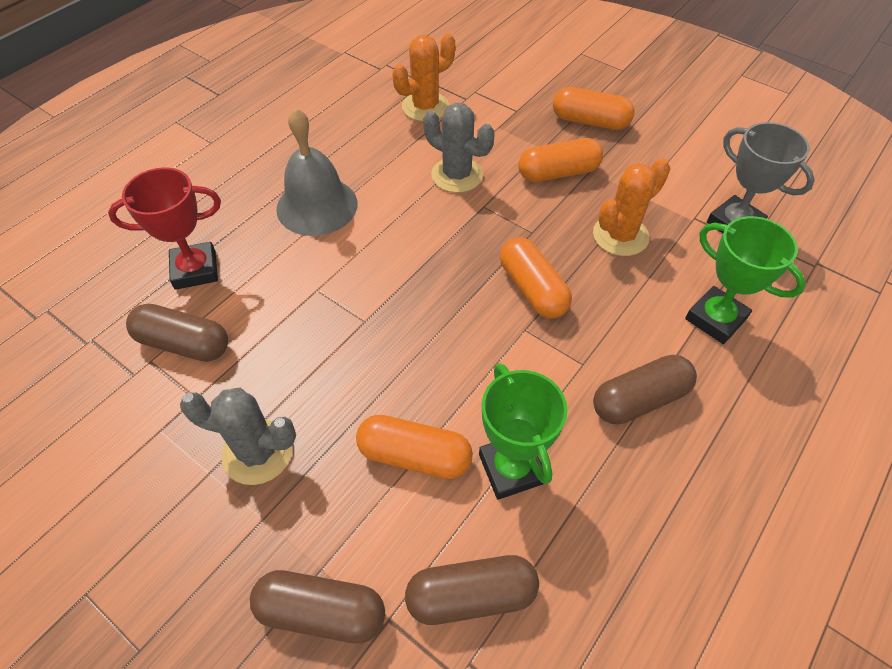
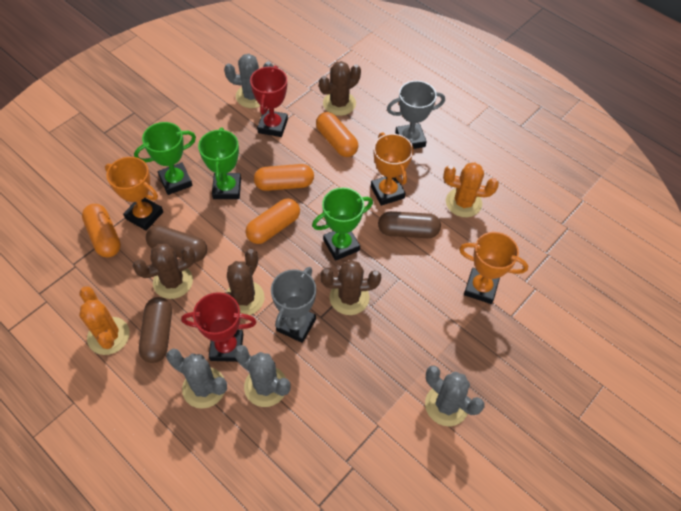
brown cactus: none = 0 -> [133,244,196,299] [225,249,265,315] [319,61,361,116] [320,260,381,315] = 4
brown capsule: [126,304,228,362] [250,570,385,644] [405,555,539,625] [593,355,697,424] = 4 -> [139,297,172,363] [146,225,207,262] [378,211,441,238] = 3
green trophy: [479,363,568,500] [685,216,806,344] = 2 -> [134,122,196,195] [198,127,241,199] [312,188,373,261] = 3
grey bell: [276,108,357,236] = 1 -> none = 0
grey cactus: [180,388,296,485] [424,103,495,193] = 2 -> [166,349,227,409] [224,54,274,108] [234,345,290,407] [425,366,485,426] = 4
grey trophy: [707,122,815,233] = 1 -> [271,267,316,343] [387,81,445,149] = 2
orange trophy: none = 0 -> [105,157,163,231] [371,132,413,206] [459,232,528,304] = 3
red trophy: [108,167,221,290] = 1 -> [181,292,256,362] [250,66,288,137] = 2

